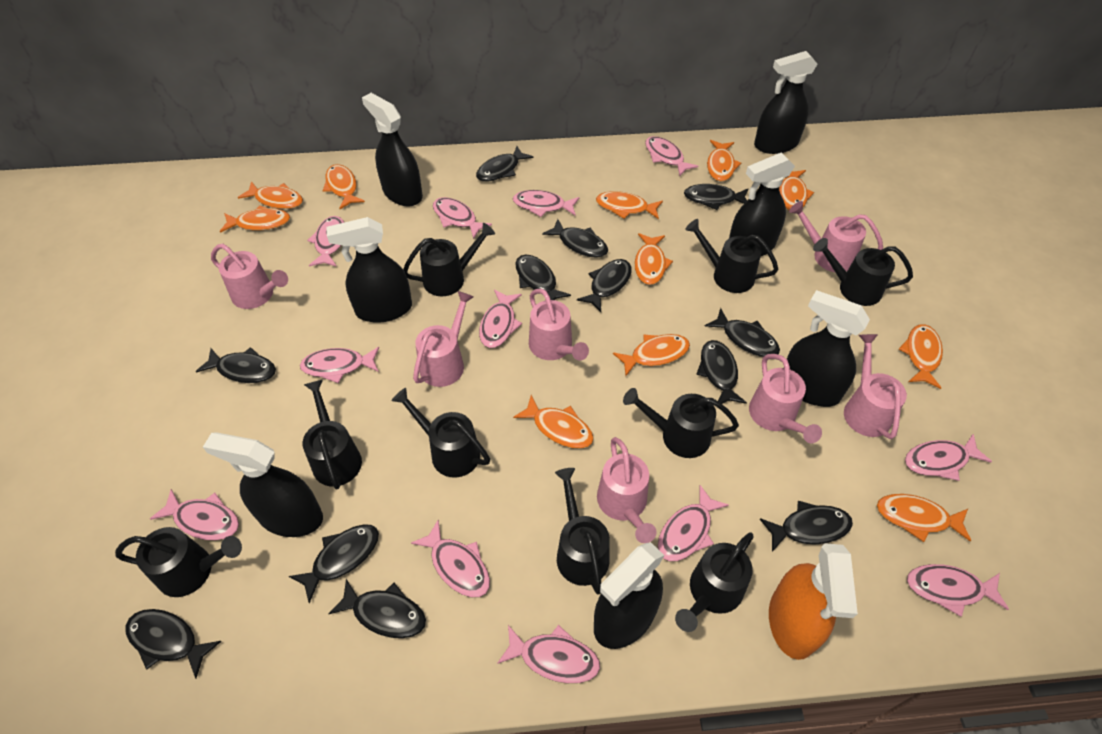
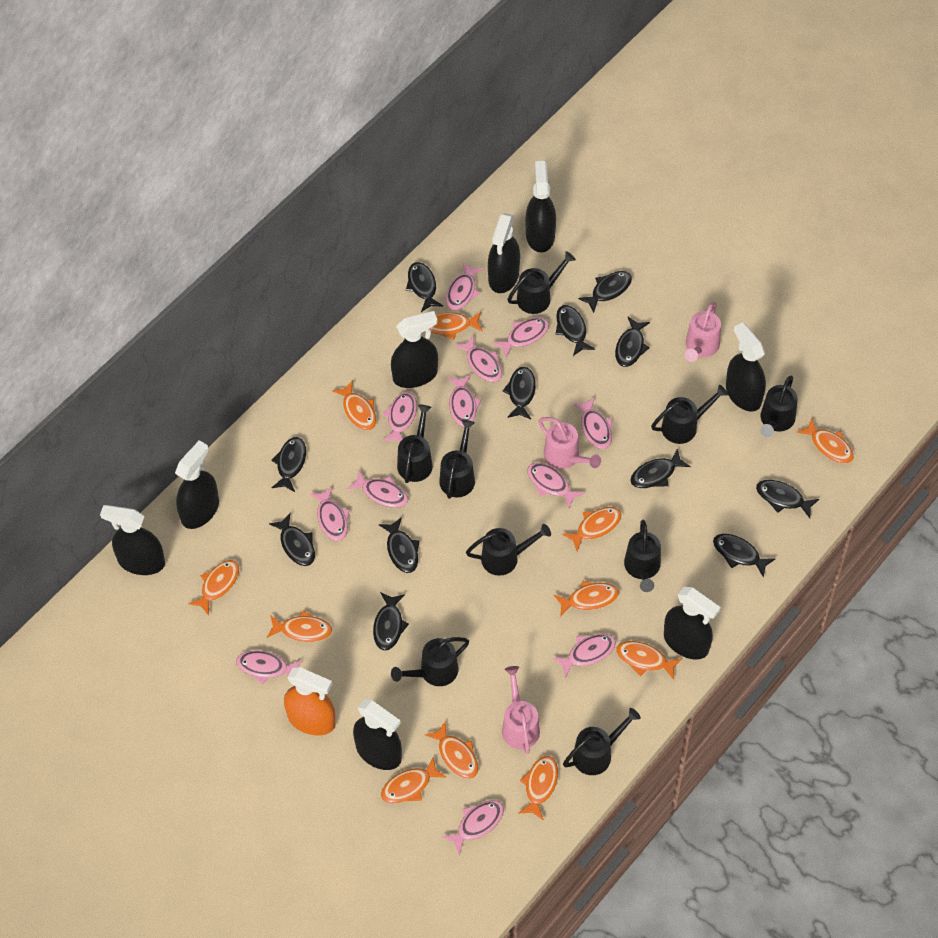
black spray bottle: [203,432,323,537] [326,217,412,323] [362,93,423,206] [594,542,664,649] [729,153,795,256] [754,51,817,154] [787,290,870,407] = 7 -> [100,505,165,575] [175,440,219,529] [353,699,402,770] [391,311,438,388] [488,213,520,293] [526,161,556,253] [664,587,721,660] [726,322,766,411] = 8
pink watering can: [211,244,288,309] [413,291,474,387] [529,289,589,361] [597,437,657,543] [749,354,822,443] [789,201,883,272] [844,334,907,439] = 7 -> [502,666,540,754] [538,417,601,469] [685,302,721,362] = 3

